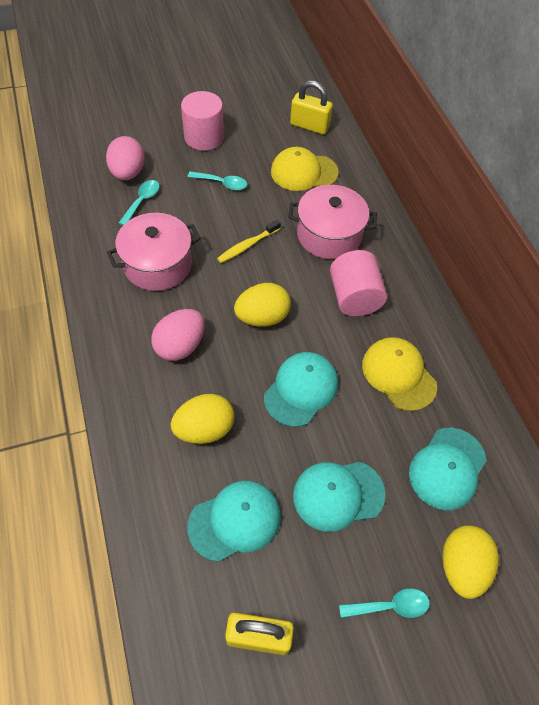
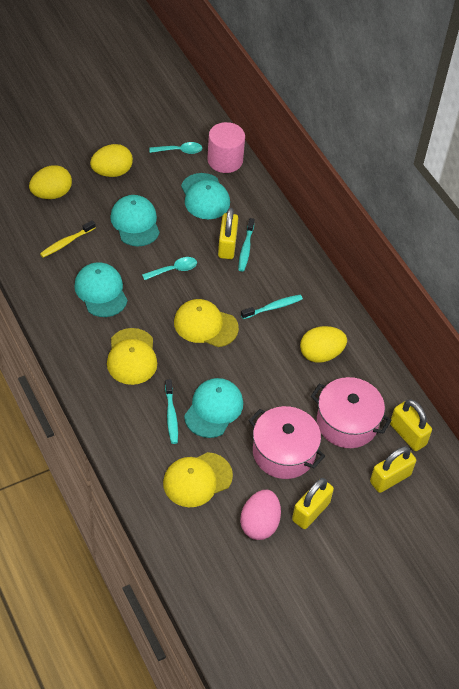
pink cylinder: [181,91,224,151] [330,250,387,316] = 2 -> [207,122,245,173] = 1
pink egg: [106,136,145,180] [151,309,204,361] = 2 -> [240,490,281,540] = 1
turquoise spoon: [119,180,160,225] [187,171,247,190] [339,588,430,618] = 3 -> [142,257,197,280] [149,142,202,154] = 2
turquoise toothbrush: none = 0 -> [165,379,178,444] [238,218,255,271] [241,295,303,319] = 3
yellow cap: [271,147,339,191] [362,337,437,411] = 2 -> [107,328,157,385] [163,452,233,507] [174,299,239,347] = 3
yellow padlock: [225,612,294,655] [290,80,333,134] = 2 -> [218,208,238,259] [292,478,334,529] [370,446,416,493] [390,399,432,451] = 4

